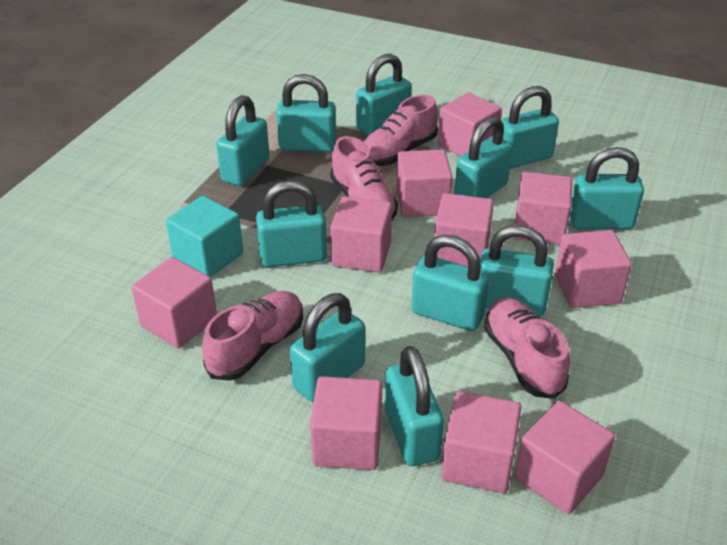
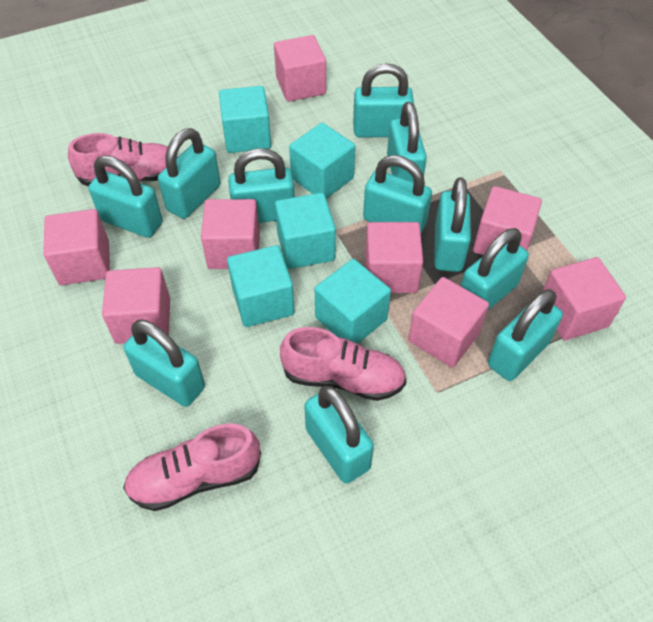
pink cube: [131,257,217,348] [310,376,382,470] [330,196,392,272] [397,149,453,217] [434,193,494,267] [438,93,502,157] [441,391,522,493] [514,172,572,245] [514,401,615,514] [555,230,632,308] = 10 -> [43,209,110,285] [102,267,170,344] [201,199,260,269] [274,35,326,102] [365,222,423,293] [408,277,489,367] [473,186,542,255] [542,257,626,340] = 8
pink shoe: [202,291,303,381] [330,136,398,220] [364,95,438,166] [484,297,570,399] = 4 -> [68,133,177,186] [123,424,261,511] [280,327,407,401] = 3
turquoise cube: [166,196,243,277] = 1 -> [219,86,271,153] [227,245,295,327] [275,193,336,269] [289,123,355,199] [315,259,391,344] = 5

